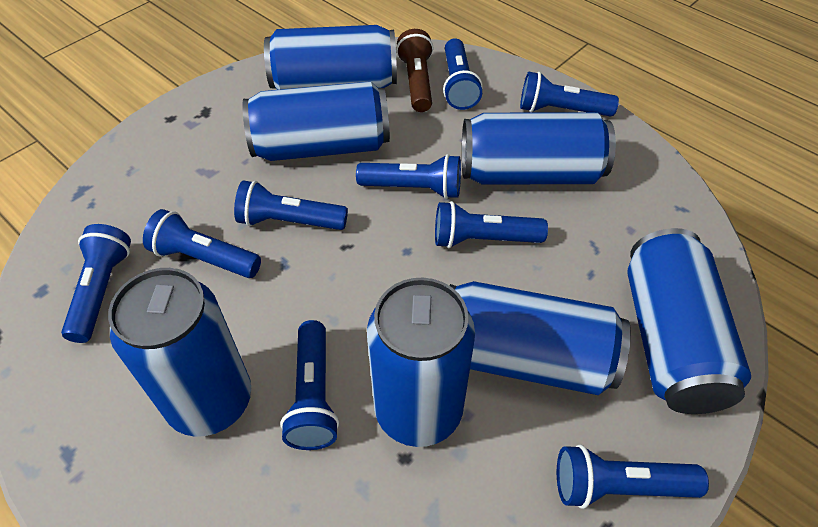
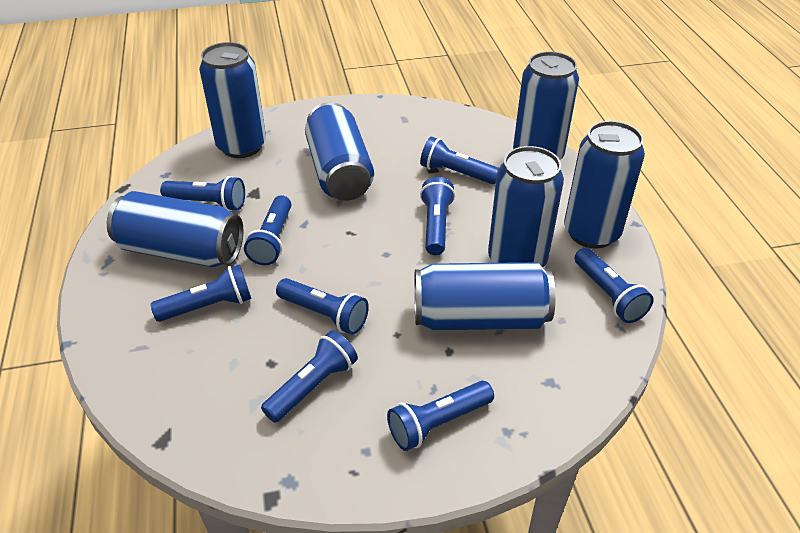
brown flashlight: [396,29,434,112] = 1 -> none = 0

